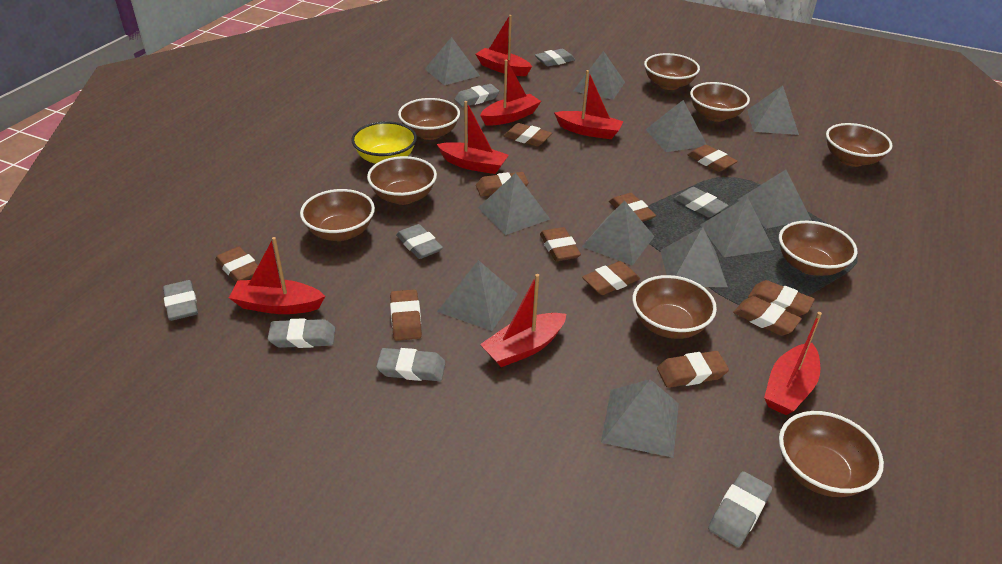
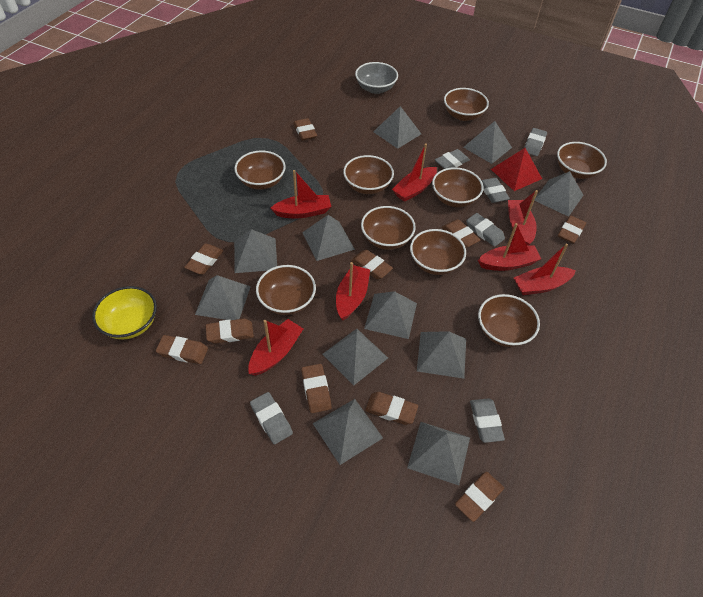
brown eraser: [215,247,258,283] [390,289,422,341] [476,172,529,197] [504,123,552,147] [540,227,581,261] [582,261,640,295] [609,193,656,222] [657,351,729,388] [687,145,738,172] [733,296,802,336] [748,280,815,316] = 11 -> [156,335,208,364] [184,243,223,275] [206,318,254,344] [293,118,317,141] [301,364,332,413] [351,250,393,279] [365,392,418,425] [442,219,480,248] [455,472,504,522] [558,216,586,244] = 10
grey bowl: none = 0 -> [355,62,398,94] = 1
grey eraser: [163,280,198,321] [267,318,335,348] [376,348,446,381] [396,224,443,259] [455,84,499,107] [535,49,575,67] [674,187,729,217] [708,471,772,547] = 8 -> [250,392,293,444] [435,149,470,169] [466,213,505,247] [470,398,505,443] [481,178,510,203] [524,128,547,156] = 6
red pyramid: none = 0 -> [491,148,542,191] = 1

